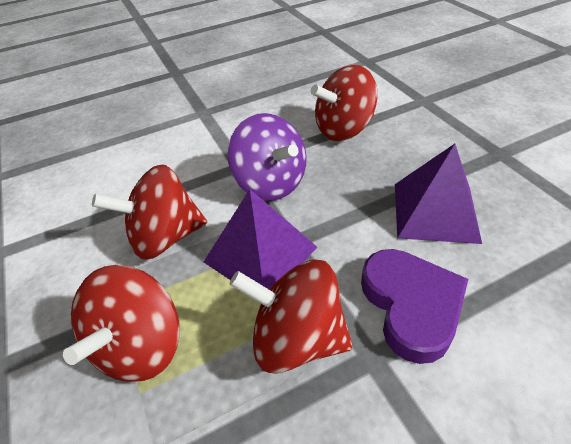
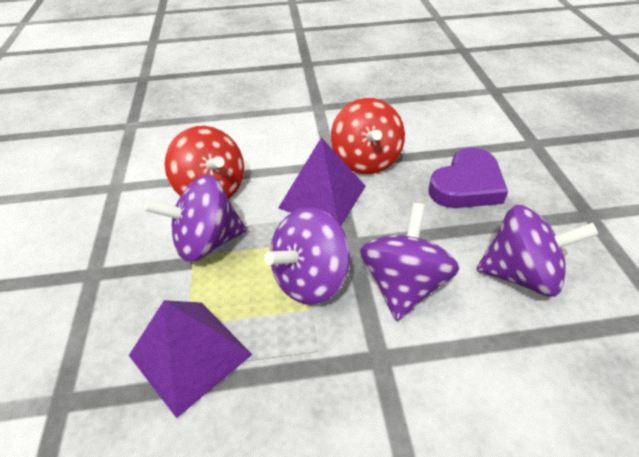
purple spinning top: [228,113,307,201] = 1 -> [144,175,247,262] [264,207,350,305] [360,203,459,321] [477,205,599,297] = 4
red spinning top: [63,265,180,382] [92,164,207,260] [230,259,353,374] [310,65,378,141] = 4 -> [165,126,244,199] [331,98,405,174] = 2

